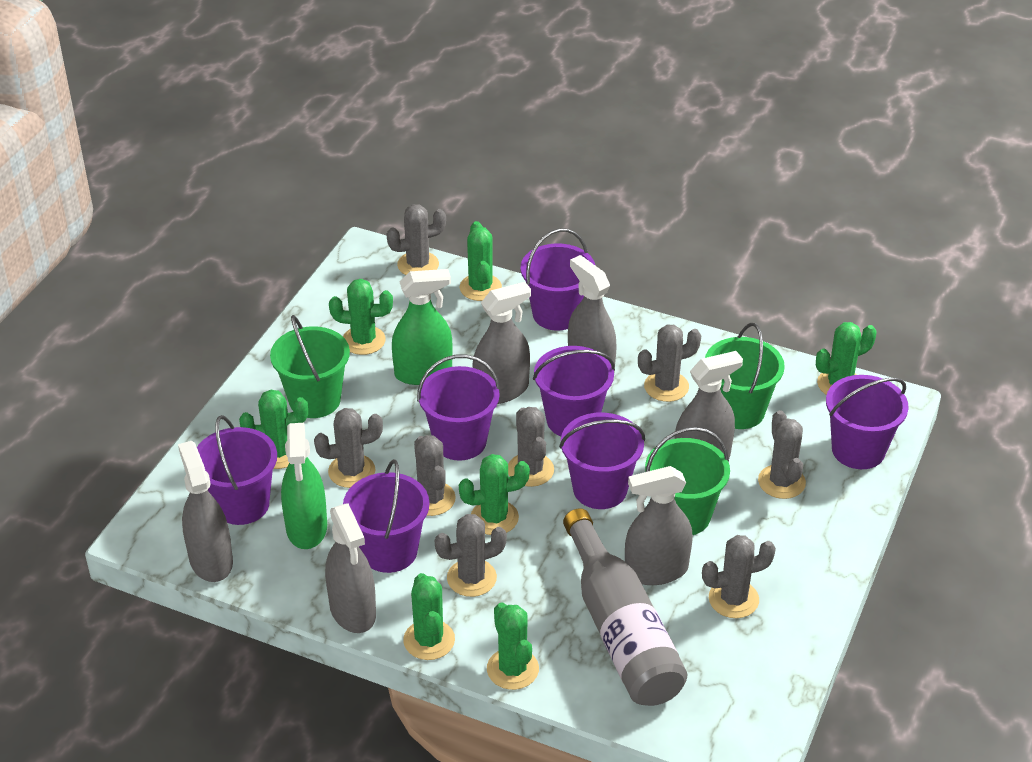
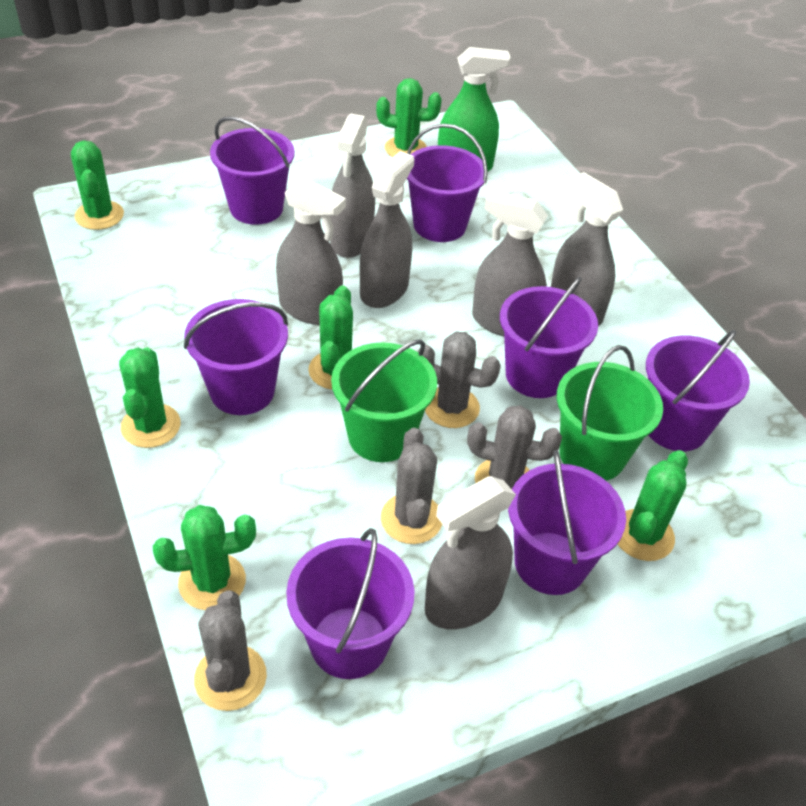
green bucket: [270,315,350,418] [645,427,730,535] [705,323,785,429] = 3 -> [331,339,437,462] [557,345,663,481] = 2
green cactus: [239,390,308,469] [329,279,393,355] [403,573,455,660] [459,454,530,535] [460,221,502,301] [487,602,539,690] [816,322,877,395] = 7 -> [71,140,124,230] [119,348,181,448] [153,505,256,610] [308,285,353,390] [376,78,442,157] [618,450,688,561] = 6
green spray bottle: [281,423,327,549] [392,269,453,385] = 2 -> [438,47,511,171] = 1
grey bottle: [563,508,687,706] = 1 -> none = 0
grey cactus: [314,408,383,488] [386,204,446,275] [414,435,456,516] [435,514,507,597] [508,407,554,487] [638,324,701,402] [702,535,776,618] [758,410,806,499] = 8 -> [194,591,267,711] [381,428,442,544] [418,332,501,428] [467,405,562,489] = 4

